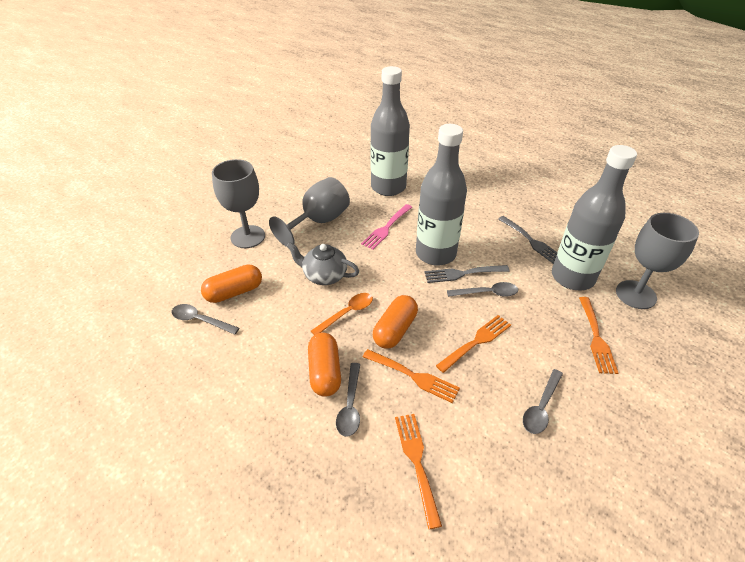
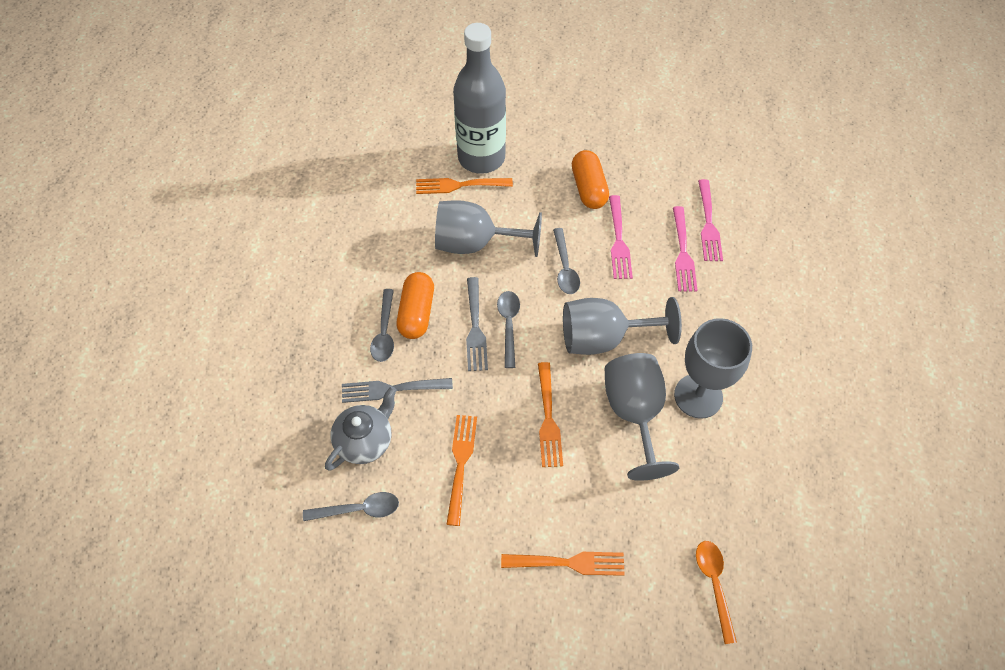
grey bottle: [371,66,410,196] [416,124,467,265] [552,145,637,291] = 3 -> [453,23,506,174] = 1
grey goblet: [212,159,265,248] [269,177,350,246] [616,213,699,309] = 3 -> [435,200,542,257] [563,297,682,355] [605,353,679,481] [674,318,752,419] = 4
orange capsule: [201,264,262,303] [308,333,341,397] [373,295,418,349] = 3 -> [397,272,434,339] [572,150,609,209] = 2
pink fork: [361,204,412,250] = 1 -> [609,195,633,279] [673,206,698,291] [698,179,723,261] = 3

